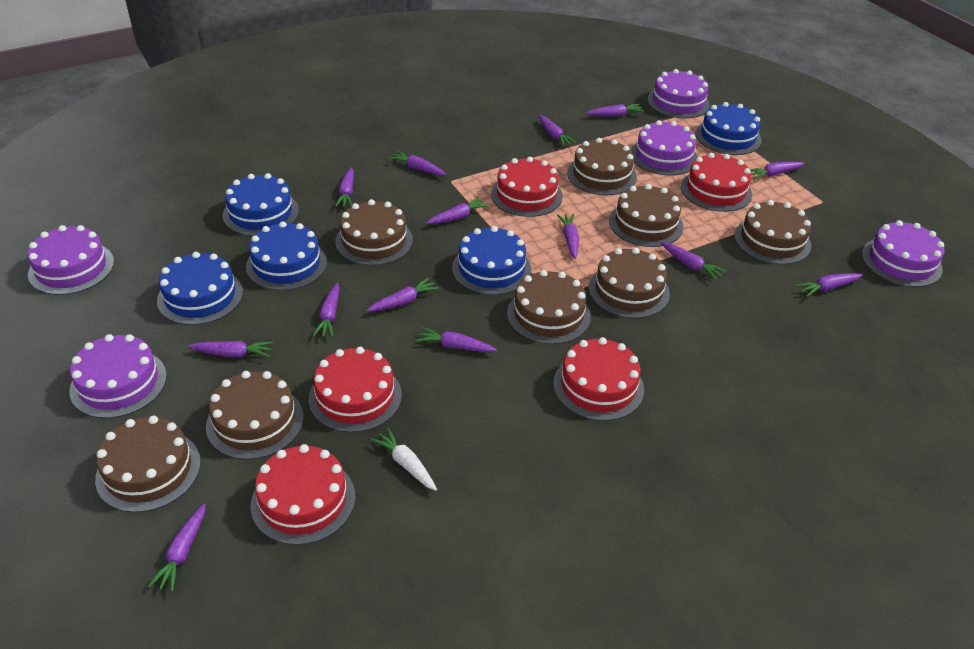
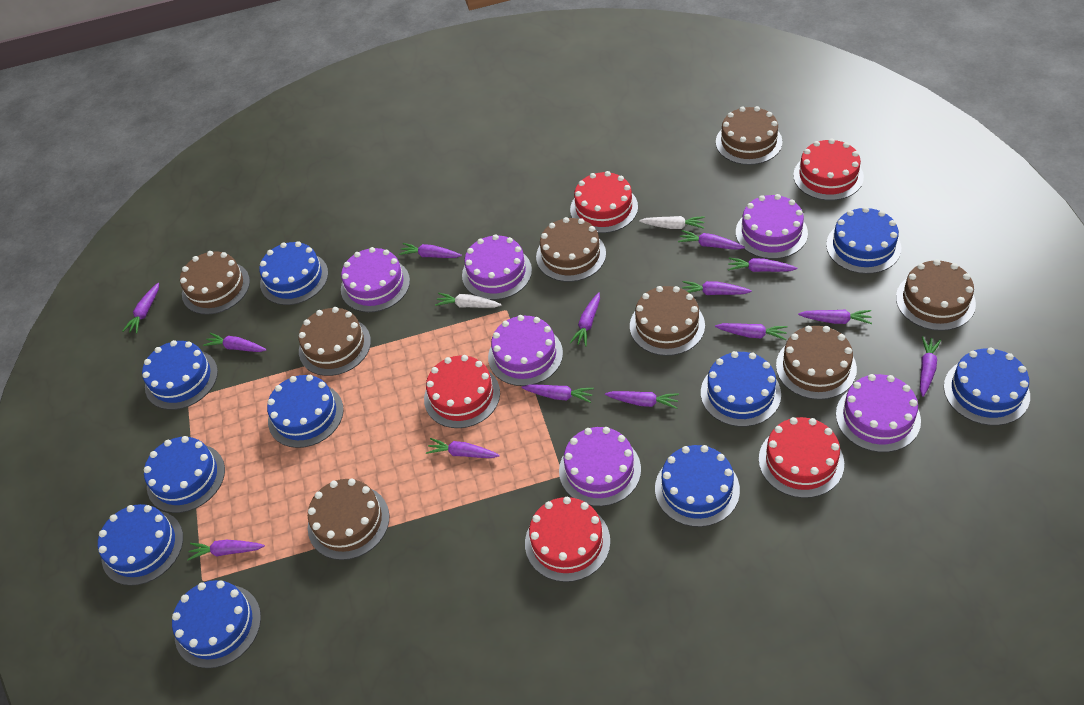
blue cake: [157,252,243,325] [223,173,299,236] [246,221,327,291] [452,226,531,295] [695,102,762,155] = 5 -> [98,504,183,586] [142,340,218,410] [144,436,225,513] [172,580,261,668] [259,241,328,305] [267,375,344,448] [655,445,740,527] [701,351,781,427] [826,207,901,274] [944,348,1030,426] = 10
purple cake: [27,225,114,295] [69,334,167,418] [631,120,698,176] [647,69,710,119] [862,220,945,287] = 5 -> [341,247,410,312] [462,234,532,300] [488,315,563,386] [559,427,641,506] [736,194,808,259] [836,374,921,452] = 6
white carrot: [370,428,437,491] = 1 -> [435,293,501,308] [639,216,705,229] = 2

